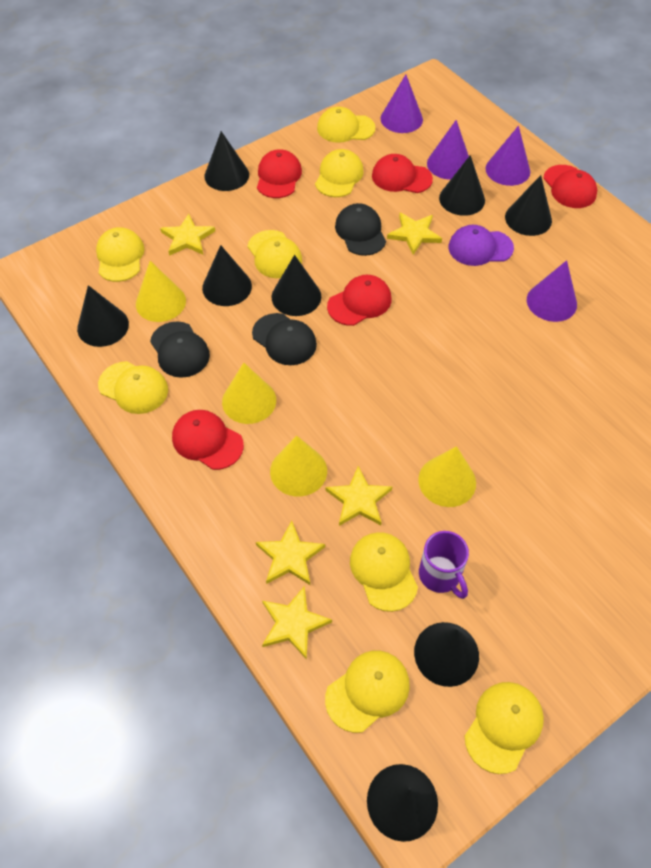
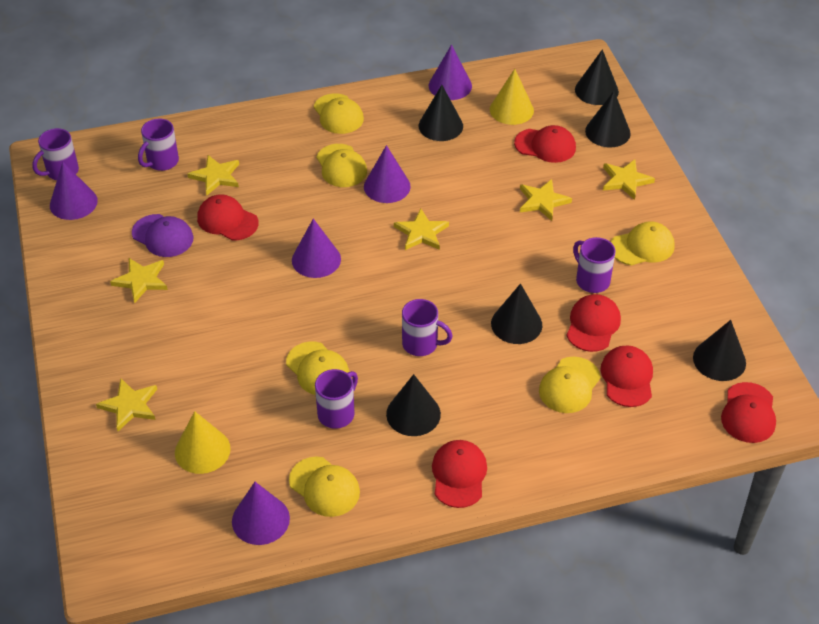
black cap: [150,321,210,378] [252,313,317,365] [335,203,386,256] = 3 -> none = 0
black cone: [77,285,129,347] [202,245,252,306] [204,131,249,191] [272,255,321,316] [367,764,438,842] [414,622,479,687] [439,155,485,216] [505,175,552,236] = 8 -> [386,374,441,436] [419,85,463,141] [491,283,542,344] [575,49,619,105] [585,91,631,147] [693,320,746,381] = 6
purple cone: [380,74,423,133] [427,120,469,180] [485,126,530,186] [527,260,577,322] = 4 -> [50,162,98,220] [232,482,290,545] [292,219,341,278] [364,145,411,203] [429,45,472,100] = 5
purple mug: [419,531,469,599] = 1 -> [32,128,79,180] [138,119,179,171] [315,369,358,429] [402,299,453,356] [573,237,615,293] = 5
red cap: [172,410,244,470] [257,149,302,198] [327,275,391,326] [372,154,433,193] [543,165,597,208] = 5 -> [197,194,259,241] [432,440,487,508] [514,125,576,163] [566,294,621,352] [600,345,653,407] [721,382,776,443] = 6
yellow cap: [96,227,145,282] [98,361,168,414] [248,230,302,278] [315,149,364,197] [317,107,376,143] [325,651,410,733] [350,532,418,612] [464,682,544,774] = 8 -> [286,342,349,395] [289,457,360,517] [314,93,364,134] [316,144,367,187] [539,357,601,413] [611,221,675,266] = 6
yellow cone: [136,261,186,322] [222,363,276,424] [270,436,327,497] [418,446,476,507] = 4 -> [175,411,231,474] [490,69,534,125] = 2
yellow star: [160,214,215,256] [256,520,325,585] [262,586,332,660] [325,466,393,526] [387,213,442,255] = 5 -> [96,379,157,431] [110,258,168,303] [187,155,239,195] [394,209,449,250] [520,179,572,221] [603,159,655,200] = 6

